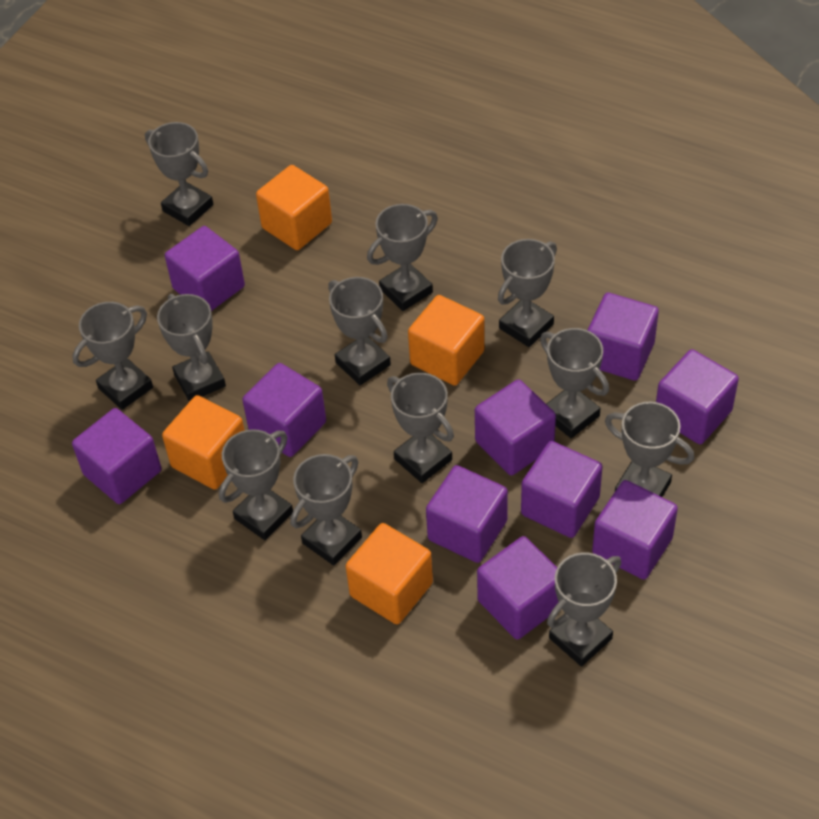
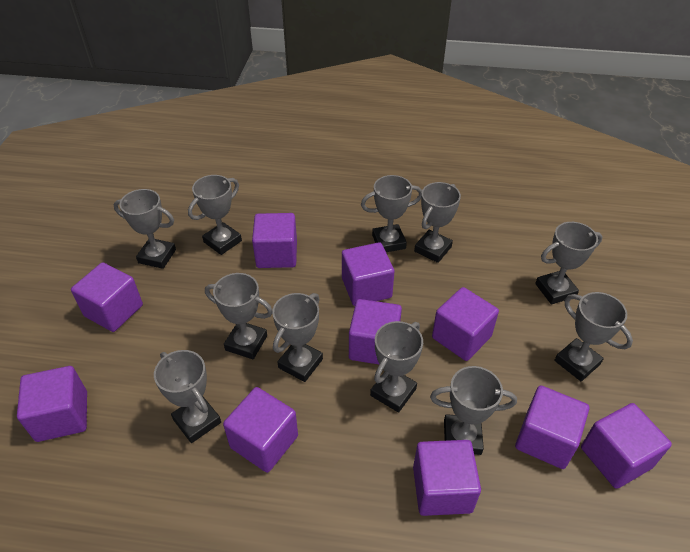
grey trophy: [72,302,153,410] [145,122,213,226] [157,294,226,402] [219,429,293,540] [290,454,362,566] [328,277,391,385] [367,204,438,311] [387,373,454,483] [498,239,557,347] [540,328,609,438] [547,552,621,666] [605,402,694,497] = 12 -> [113,189,176,269] [154,350,221,443] [188,175,242,255] [205,273,273,359] [272,293,323,382] [361,175,422,252] [370,321,423,413] [414,182,461,263] [430,366,517,455] [535,222,602,304] [555,292,633,381] = 11
orange cube: [162,395,245,490] [256,165,332,250] [346,523,433,624] [408,295,485,386] = 4 -> none = 0

